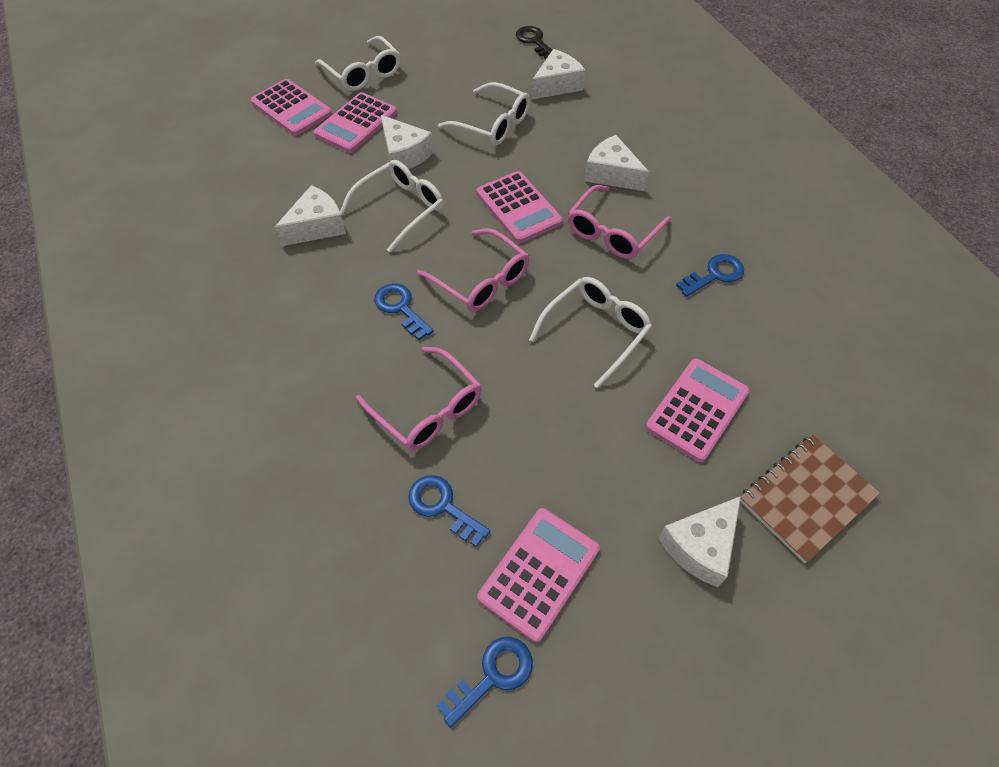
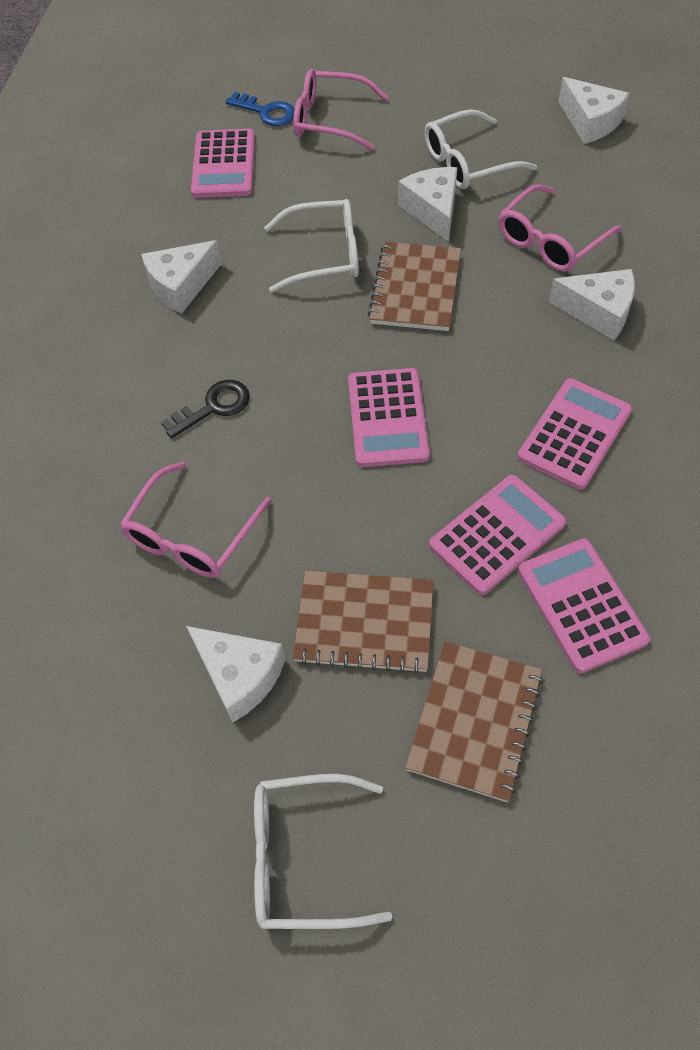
blue key: [374,283,434,340] [408,475,490,547] [437,637,533,728] [676,254,744,297] = 4 -> [226,92,295,126] = 1
brown notebook: [740,435,880,563] = 1 -> [293,570,434,674] [368,242,461,331] [405,641,543,802] = 3
white glasses: [315,36,401,91] [340,160,443,252] [438,82,530,146] [529,277,652,389] = 4 -> [254,774,392,929] [264,199,359,292] [424,109,537,189] = 3

